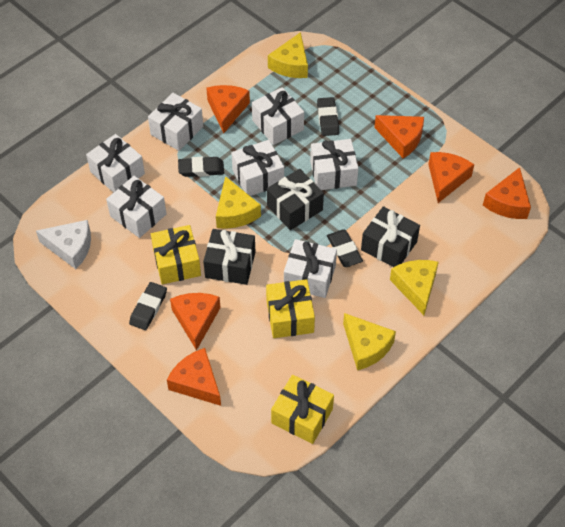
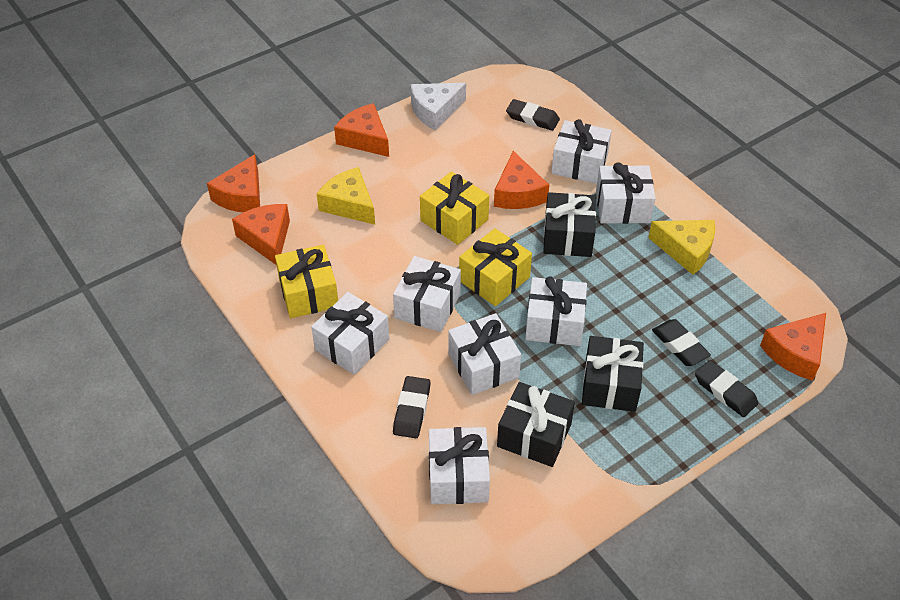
orange cheese: [167,348,221,406] [170,293,221,351] [206,85,250,133] [374,115,424,158] [428,152,474,203] [483,167,531,219] = 6 -> [207,154,260,212] [232,204,290,265] [334,103,389,157] [494,151,549,209] [760,313,826,381] = 5
yellow cheese: [216,176,261,229] [268,32,308,78] [343,313,396,370] [390,260,439,315] = 4 -> [317,167,375,225] [648,220,715,275] = 2

